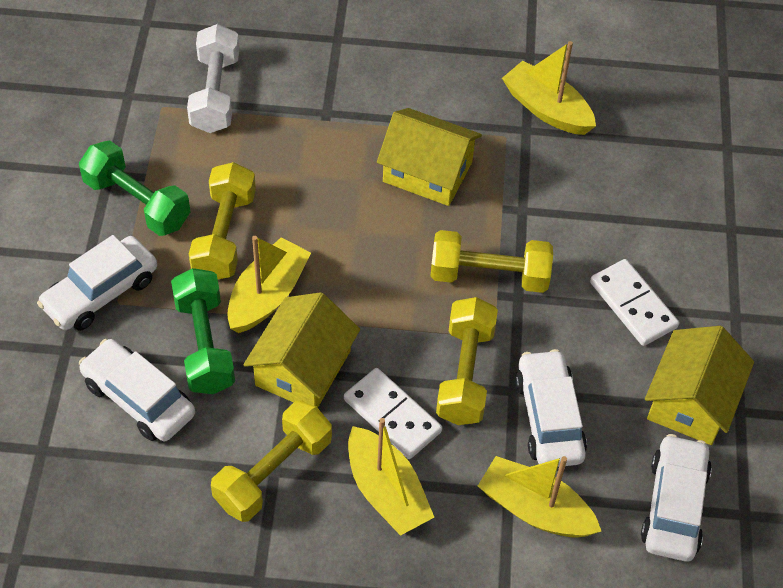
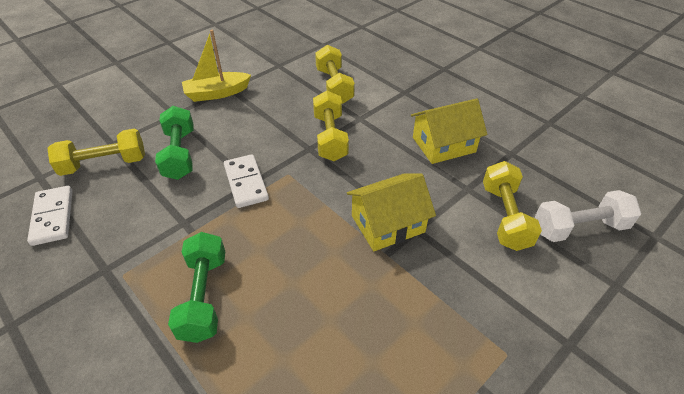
white car: [37,235,157,331] [79,339,195,441] [515,349,587,467] [641,434,712,562] = 4 -> none = 0
yellow boat: [227,236,311,333] [348,418,434,536] [478,456,601,538] [502,41,596,135] = 4 -> [182,30,251,102] = 1
yellow house: [243,292,360,408] [377,108,482,206] [645,326,754,445] = 3 -> [347,174,436,251] [411,98,487,164] = 2

